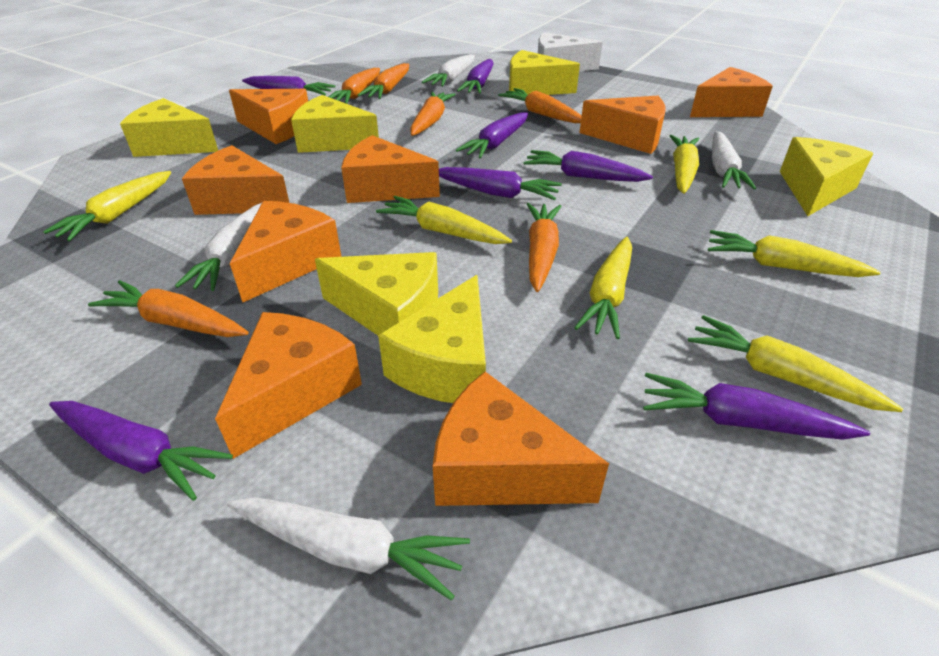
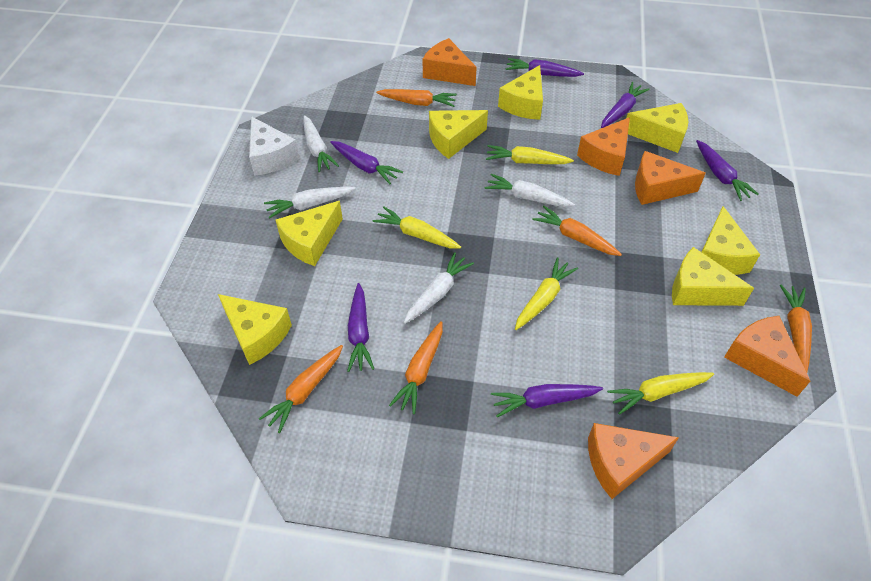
orange carrot: [88,280,249,337] [329,68,380,104] [358,63,409,99] [410,92,456,136] [498,88,582,123] [527,203,562,292] = 6 -> [259,345,343,433] [376,89,457,107] [389,321,443,414] [533,206,622,256] [780,285,812,372] = 5
orange cheese: [182,145,289,215] [215,312,362,459] [229,89,308,144] [230,201,341,303] [341,135,440,203] [433,372,609,506] [579,96,665,154] [690,67,773,117] = 8 -> [423,38,477,86] [577,117,630,176] [588,423,679,499] [635,151,706,205] [724,316,810,397] = 5
purple carrot: [49,401,233,501] [242,76,336,95] [439,167,562,200] [456,113,528,158] [457,59,494,94] [523,150,653,182] [643,373,870,440] = 7 -> [330,141,403,184] [347,283,374,372] [491,384,603,417] [506,58,584,77] [601,82,650,128] [696,140,758,201] = 6
yellow carrot: [43,171,171,241] [376,196,512,244] [574,237,632,339] [670,135,699,194] [688,315,903,412] [708,230,881,277] = 6 -> [373,207,461,249] [486,145,574,164] [515,257,578,330] [607,372,714,415] = 4
yellow cheese: [120,98,218,157] [291,95,379,153] [315,252,438,335] [378,275,486,403] [509,50,580,95] [780,137,873,216] = 6 -> [218,294,292,365] [276,201,343,266] [429,110,488,159] [498,65,543,120] [626,103,688,153] [672,247,754,306] [702,206,760,275] = 7

